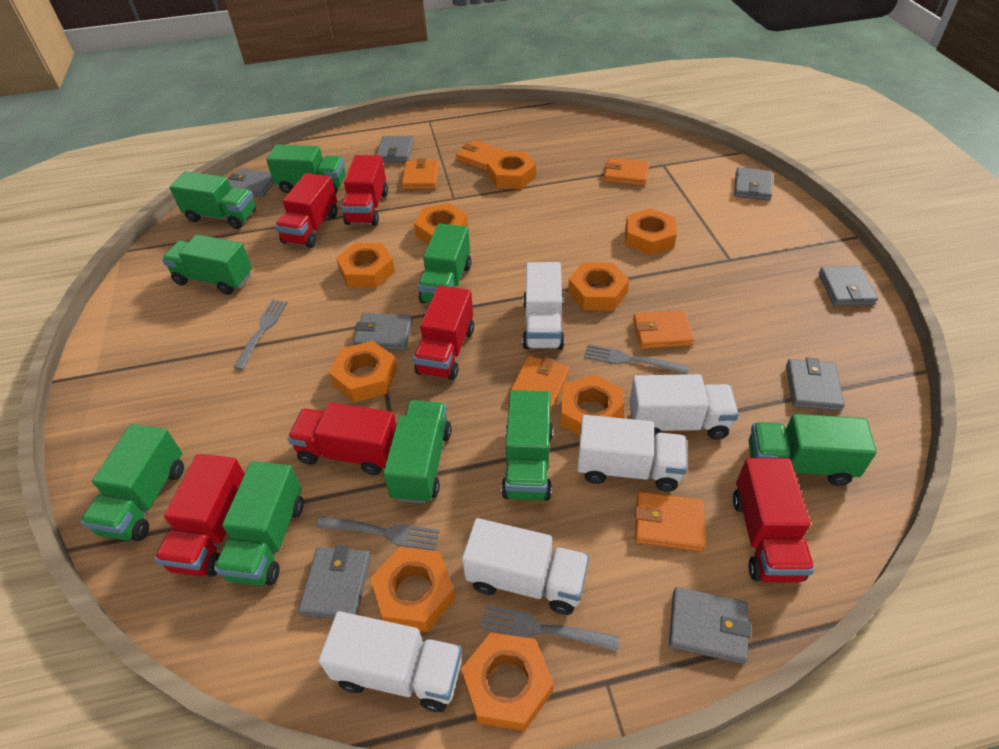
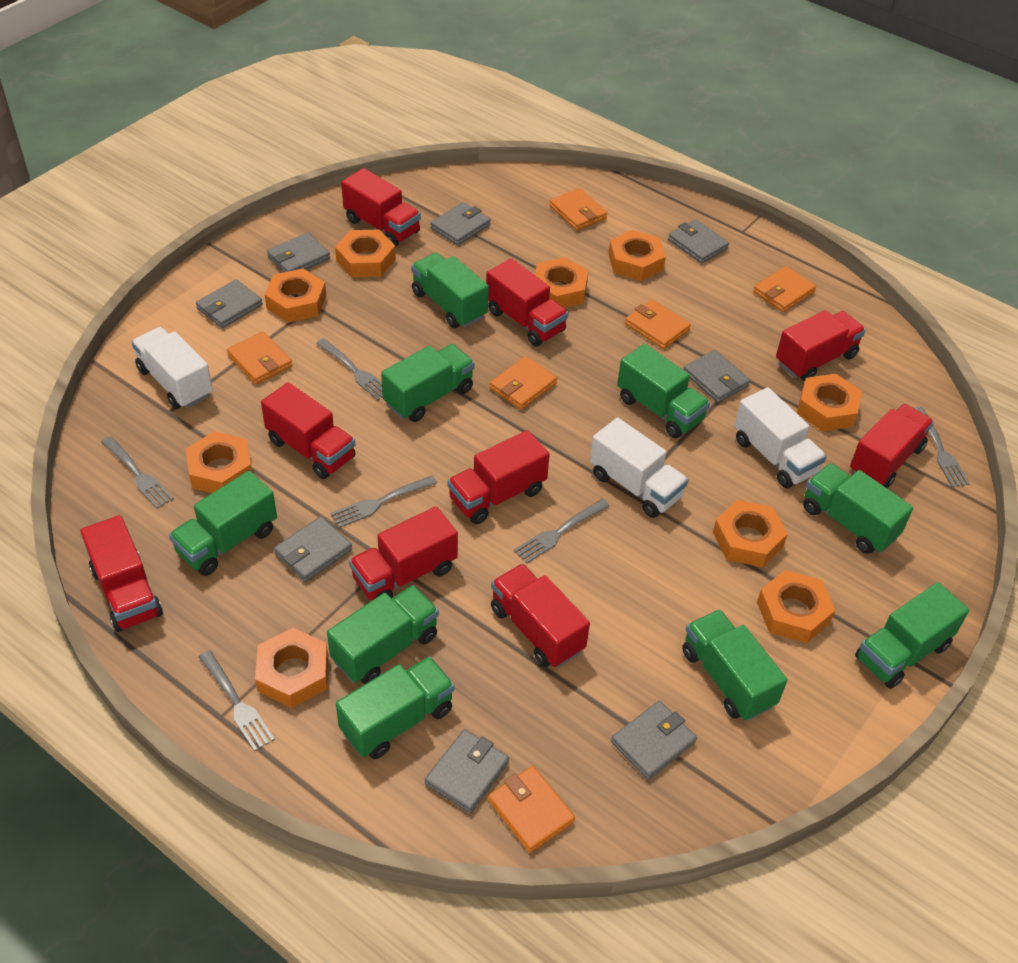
grey fork: [234,300,288,370] [316,516,440,551] [480,605,620,652] [584,344,689,374] = 4 -> [101,436,174,509] [199,650,275,751] [316,338,383,400] [330,475,437,528] [514,499,609,564] [914,407,970,487] = 6
red truck: [155,454,245,576] [275,173,338,248] [288,402,397,475] [341,155,388,225] [413,286,474,380] [733,458,815,582] = 6 -> [80,515,163,632] [261,382,356,479] [341,168,421,247] [349,506,458,600] [447,430,550,524] [486,258,568,347] [491,564,590,668] [776,310,866,381] [850,404,934,488] = 9
white truck: [319,611,462,712] [462,518,589,615] [522,262,565,350] [577,415,687,492] [629,374,739,440] = 5 -> [132,327,213,409] [590,418,688,518] [734,387,826,488] = 3

